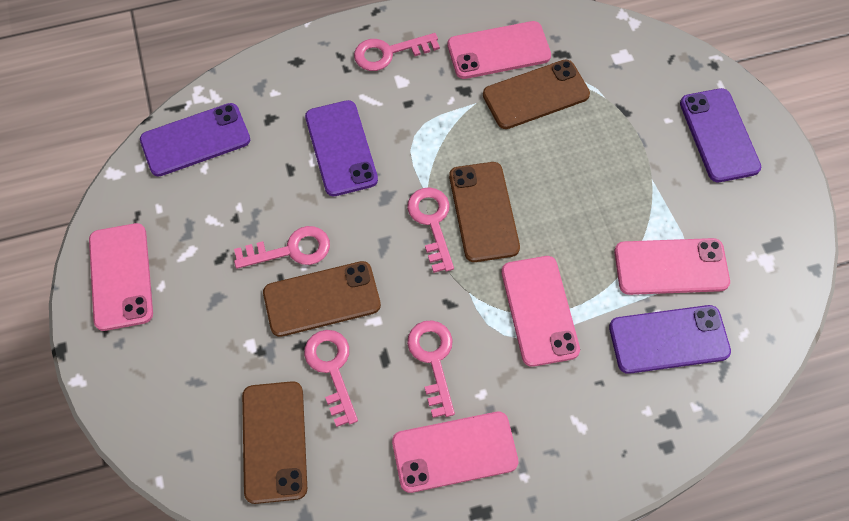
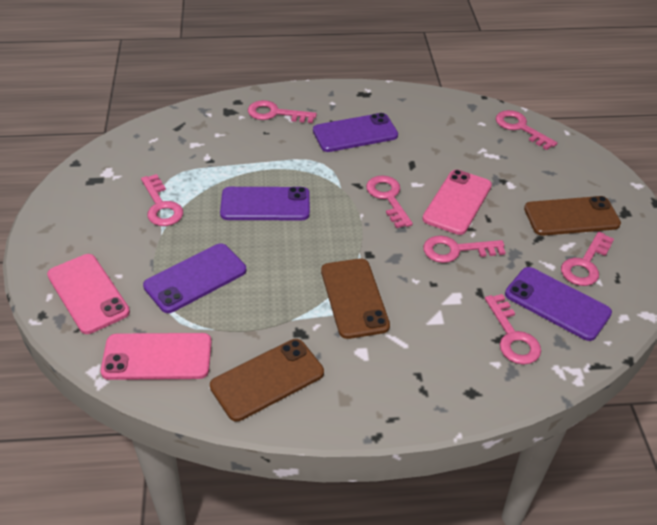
brown phone: [242,381,307,504] [263,261,381,337] [449,162,520,262] [483,59,590,129] = 4 -> [210,339,324,421] [321,259,390,339] [524,196,621,236] = 3
pink key: [234,226,330,269] [304,330,358,427] [354,33,440,71] [407,187,454,273] [407,320,455,418] = 5 -> [141,174,183,226] [248,100,317,123] [366,175,413,228] [423,236,506,263] [485,294,541,365] [496,110,557,150] [561,232,614,286] = 7
pink phone: [89,223,153,331] [392,412,518,493] [447,21,551,79] [501,256,580,367] [614,238,730,295] = 5 -> [47,254,130,334] [101,333,212,380] [423,170,492,235] = 3

